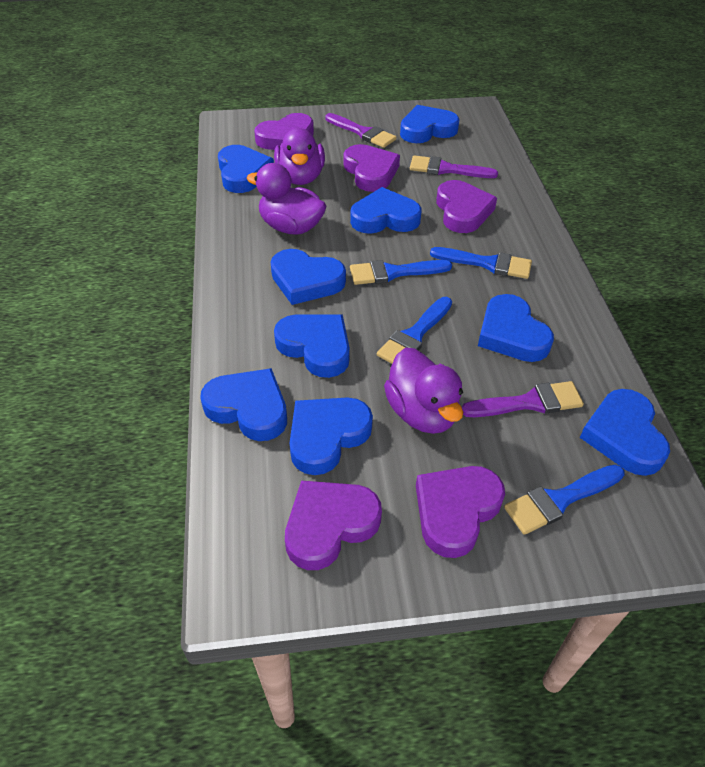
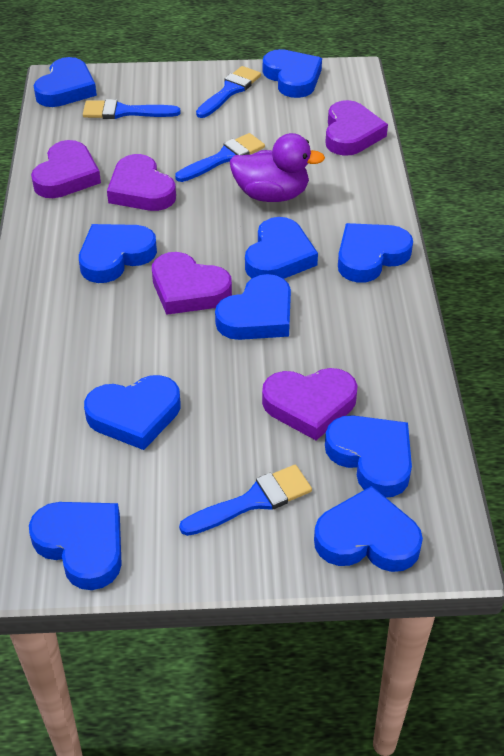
blue heart: [200,368,287,441] [218,145,274,193] [270,249,346,305] [274,314,350,378] [289,397,373,475] [350,187,422,234] [400,105,460,143] [478,294,554,362] [580,389,670,476] = 9 -> [29,502,122,590] [33,57,97,107] [79,224,157,283] [84,375,181,450] [215,274,291,340] [245,217,318,279] [263,49,322,98] [314,486,423,572] [325,415,412,498] [338,223,413,283] = 10
purple brush: [325,113,397,148] [410,155,498,178] [462,381,584,417] = 3 -> none = 0
purple duck: [246,163,326,235] [274,127,325,185] [384,348,463,434] = 3 -> [229,133,325,202] = 1

